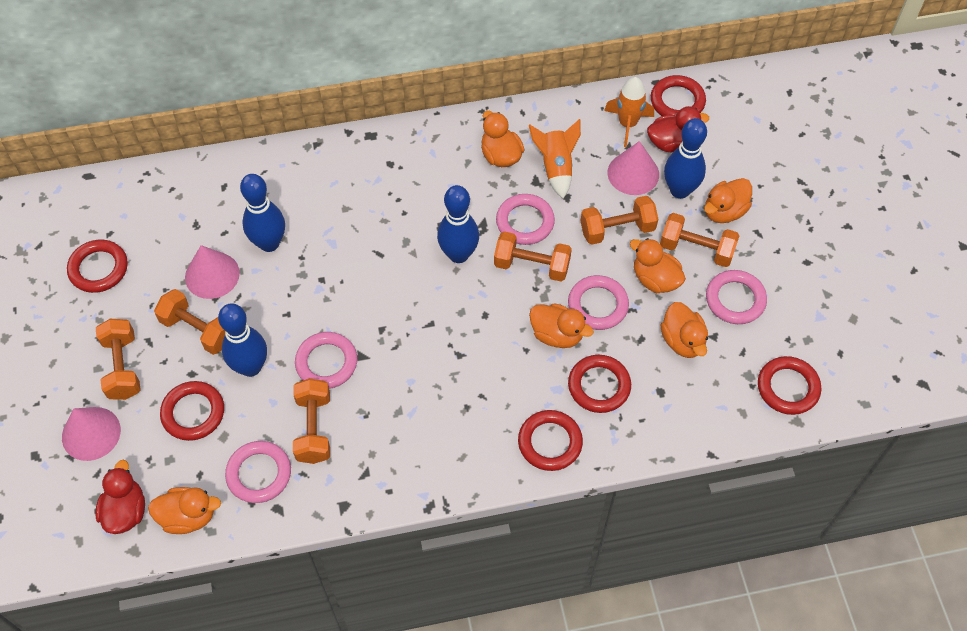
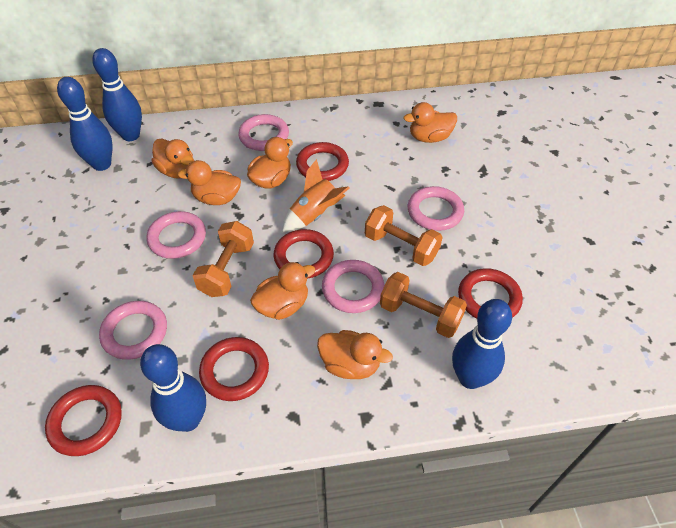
orange dumbbell: [96,319,141,400] [154,289,225,355] [293,378,330,464] [494,231,572,281] [581,196,658,245] [660,213,739,267] = 6 -> [192,221,254,297] [365,205,443,266] [380,272,467,338] = 3
orange rocket: [529,119,581,198] [604,77,654,147] = 2 -> [282,159,350,232] = 1
pink cone: [62,407,121,461] [185,245,240,299] [607,141,659,195] = 3 -> none = 0
red duck: [95,460,145,534] [647,106,709,152] = 2 -> none = 0
red ring: [67,240,128,293] [160,381,224,441] [518,410,583,471] [568,355,631,413] [651,75,706,116] [758,356,821,415] = 6 -> [45,385,122,456] [199,337,269,401] [274,229,334,279] [296,142,349,181] [458,268,523,319] = 5

